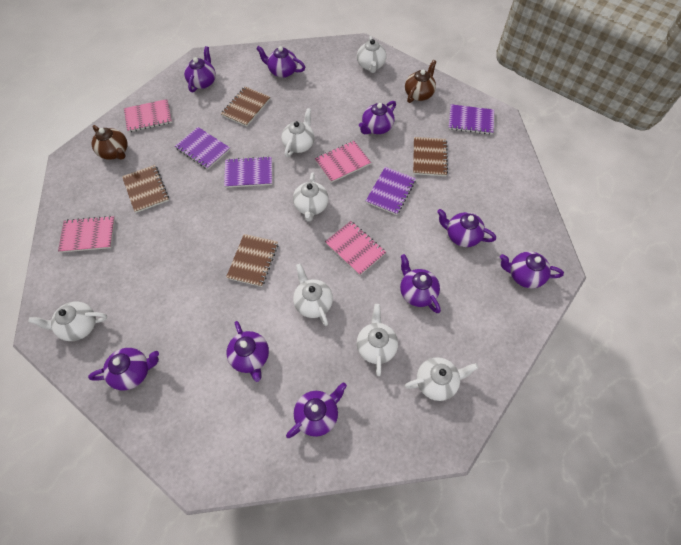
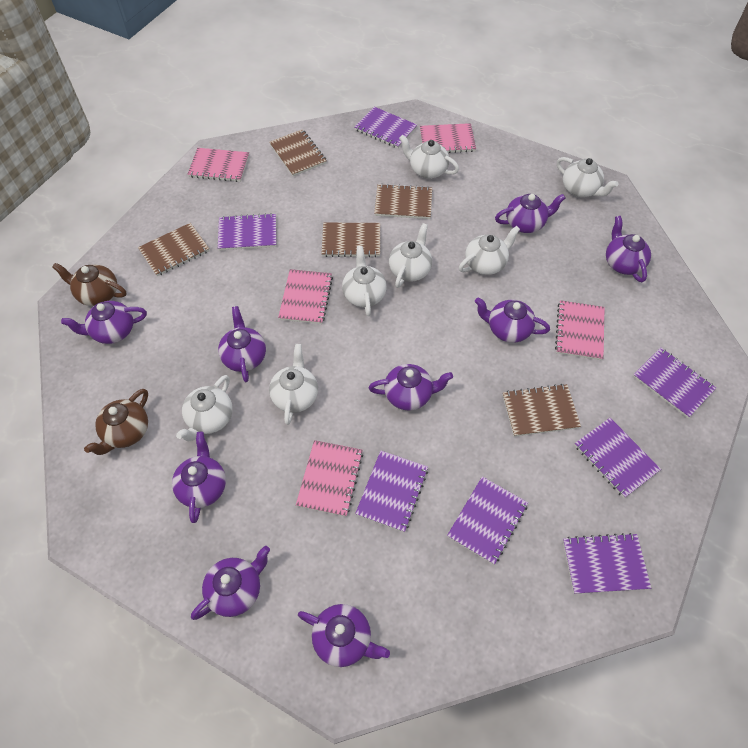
brown notebook: [122,165,169,213] [221,87,270,127] [226,234,278,287] [413,137,448,176] = 4 -> [138,223,210,276] [269,129,327,176] [321,223,380,257] [374,184,432,219] [503,384,581,437] = 5
pink notebook: [58,216,115,253] [124,99,172,132] [315,141,371,183] [325,221,386,275] = 4 -> [188,148,249,182] [278,269,333,324] [296,440,363,517] [420,123,476,153] [555,300,605,360] = 5
purple notebook: [175,127,230,169] [224,156,272,188] [366,167,416,215] [448,104,494,135] = 4 -> [218,213,276,250] [354,107,417,148] [355,451,428,532] [447,476,528,565] [563,533,651,594] [574,418,661,498] [633,347,716,418] = 7

